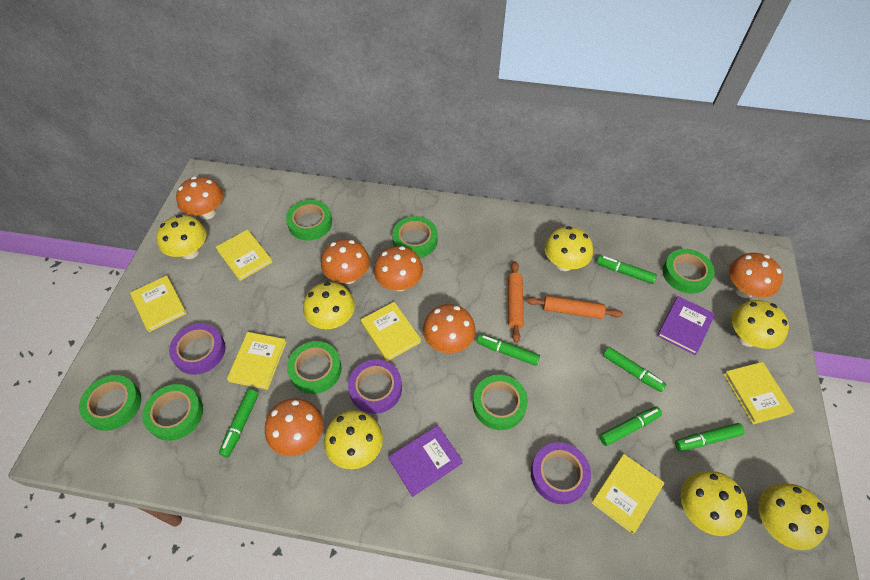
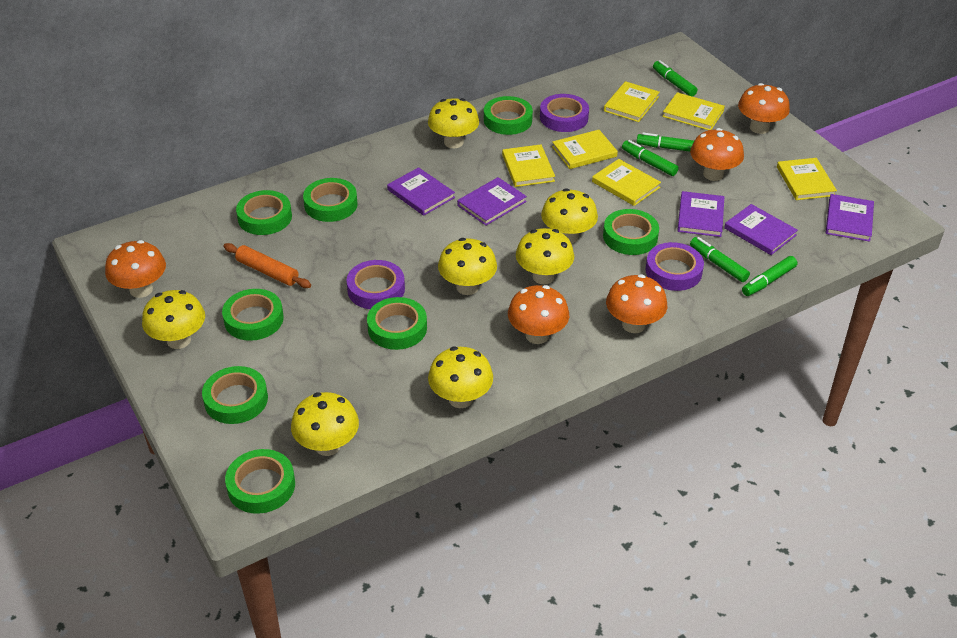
green marker: [219,389,258,457] [477,334,540,366] [596,255,657,284] [599,406,662,446] [603,347,667,392] [675,423,745,451] = 6 -> [622,140,679,176] [637,132,694,152] [653,60,698,97] [690,237,750,282] [742,256,797,296] = 5
green tape: [79,375,141,431] [142,384,203,441] [286,200,332,241] [287,341,342,394] [392,216,438,258] [473,375,528,430] [663,249,715,294] = 7 -> [202,366,268,424] [222,289,284,341] [225,449,295,514] [236,190,292,235] [303,178,358,222] [367,297,427,350] [484,96,533,135] [603,209,659,255] = 8
orange mushroom: [176,176,223,220] [265,398,324,456] [321,239,370,284] [374,246,423,291] [423,304,476,353] [729,253,783,298] = 6 -> [105,240,166,298] [508,285,569,344] [606,274,667,333] [690,128,744,181] [738,83,790,134] = 5
orange rolling pin: [508,261,524,343] [526,296,623,319] = 2 -> [224,243,311,288] = 1
purple book: [388,425,463,497] [657,296,715,355] = 2 -> [387,167,455,216] [457,177,527,225] [677,191,724,237] [724,204,798,255] [826,194,874,242] = 5

